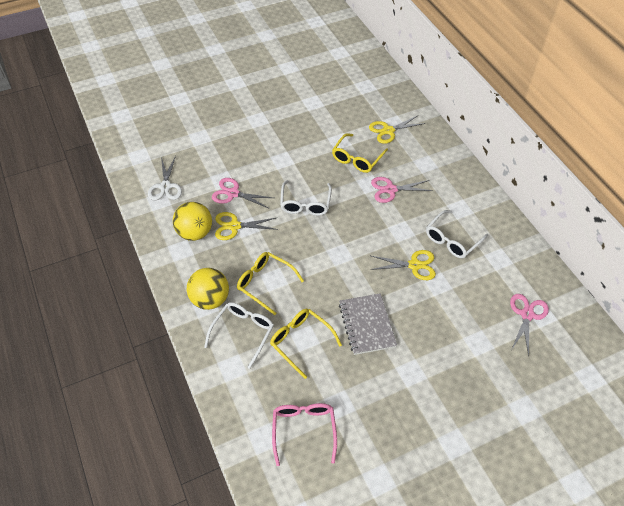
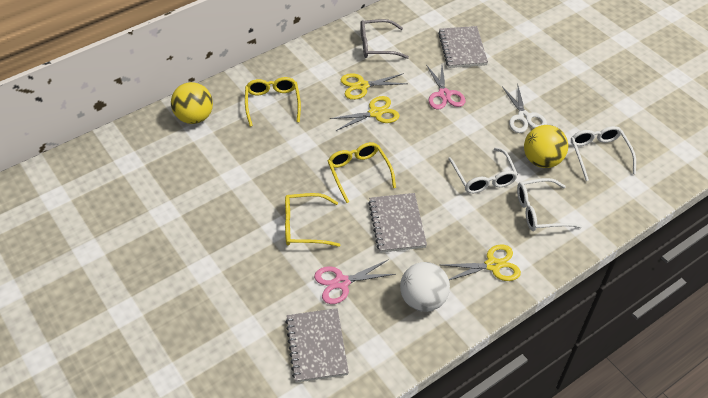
grey glasses: none = 0 -> [360,19,409,59] = 1
grey notebook: [339,293,397,355] = 1 -> [285,308,349,383] [368,193,427,253] [438,26,488,68] = 3
pink glasses: [272,403,337,466] = 1 -> none = 0
pink scissors: [212,178,273,208] [371,177,433,203] [510,294,549,357] = 3 -> [314,259,396,304] [427,65,466,110] = 2
white ball: none = 0 -> [400,262,450,312] = 1

